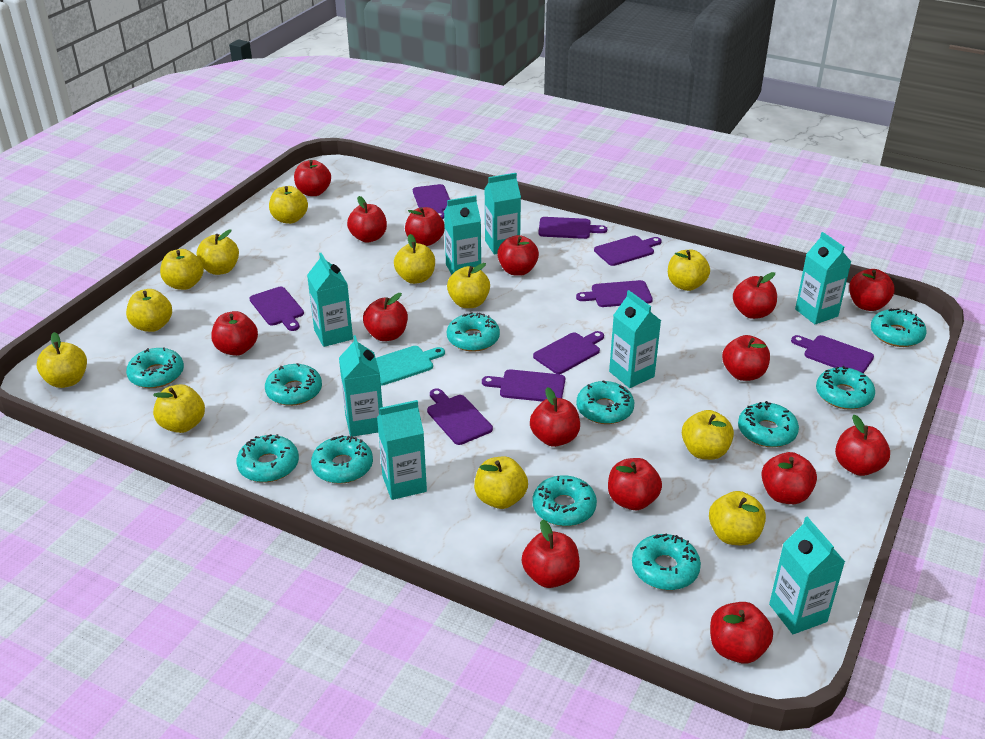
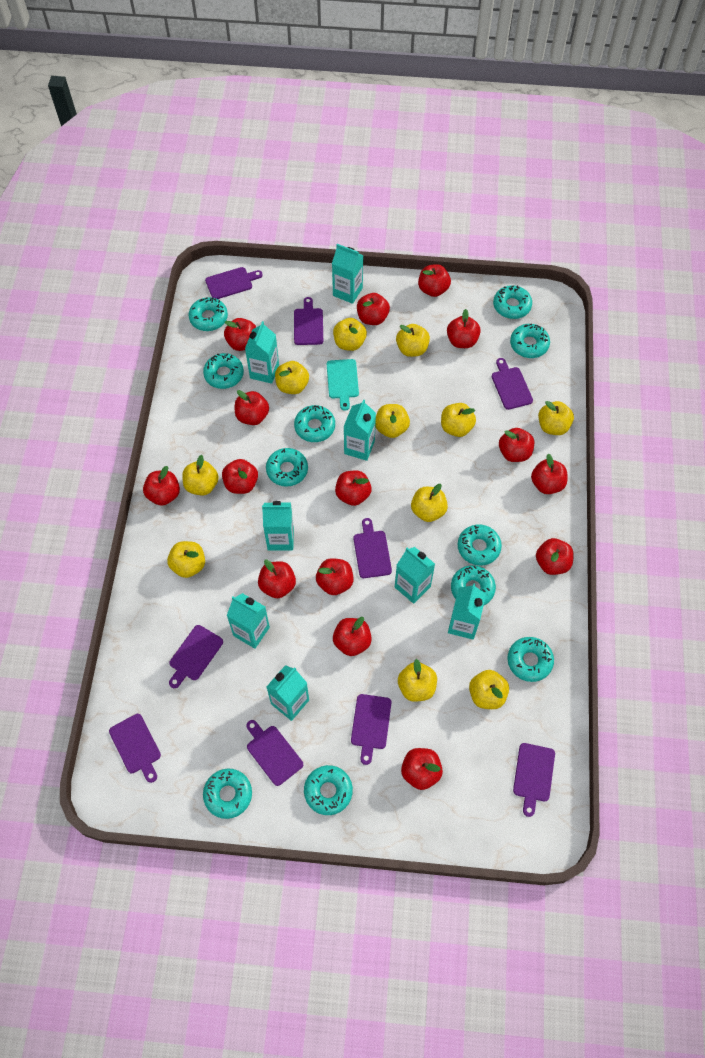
yellow apple: [37,332,87,388] [126,289,172,332] [153,384,205,433] [160,249,204,290] [197,230,239,275] [269,186,308,224] [394,234,435,284] [447,263,490,308] [474,457,528,509] [668,250,710,291] [682,410,734,460] [709,491,766,545] = 12 -> [167,541,205,578] [183,455,219,495] [275,361,309,394] [333,318,367,351] [375,404,410,438] [396,324,430,357] [398,659,437,702] [411,484,448,522] [441,403,476,437] [469,670,509,709] [538,401,574,435] = 11

